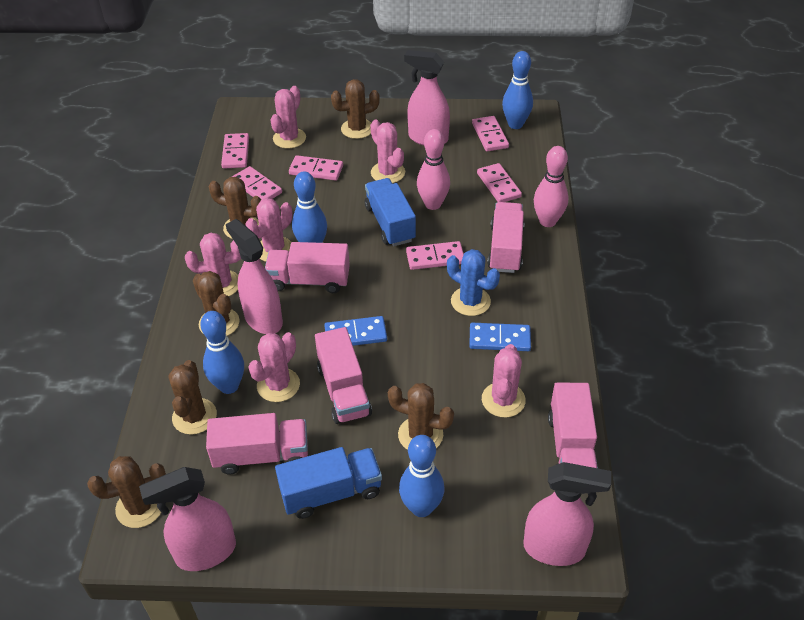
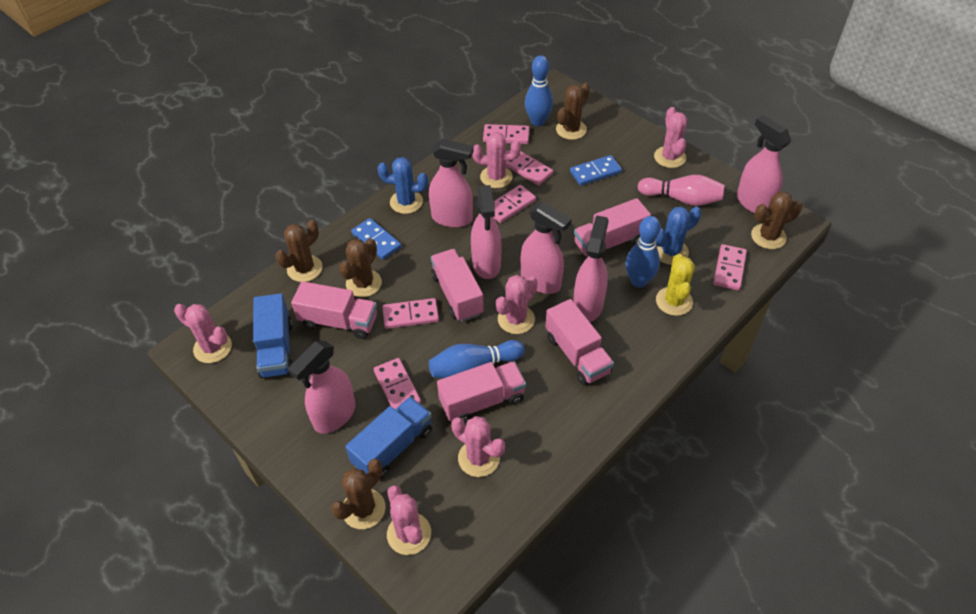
blue bowling pin: [201,311,244,394] [292,172,327,243] [399,435,444,517] [502,51,533,129] = 4 -> [429,340,525,379] [525,55,553,126] [626,216,661,288] = 3
blue cactus: [447,249,500,316] = 1 -> [377,157,428,214] [656,207,701,265] = 2
brown cactus: [87,456,166,528] [168,360,217,435] [193,271,240,336] [208,177,261,239] [331,79,380,139] [388,383,454,450] = 6 -> [275,220,322,282] [331,459,386,529] [339,238,382,297] [556,82,590,140] [751,191,803,249] = 5
pink bowling pin: [417,129,450,210] [534,146,568,227] = 2 -> [638,175,724,206] = 1
pink spray bottle: [139,467,236,571] [226,219,283,334] [404,50,450,146] [523,462,611,566] = 4 -> [288,341,355,434] [429,139,474,228] [471,185,502,279] [521,202,571,294] [573,215,609,322] [737,115,791,214] = 6
yellow cactus: none = 0 -> [656,254,695,316] = 1

